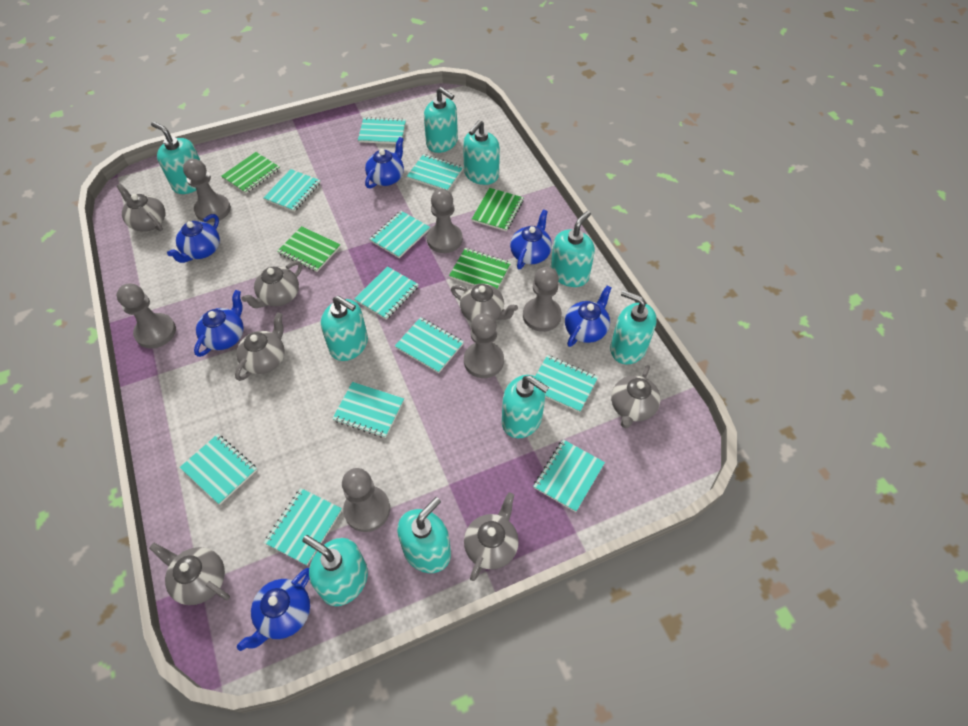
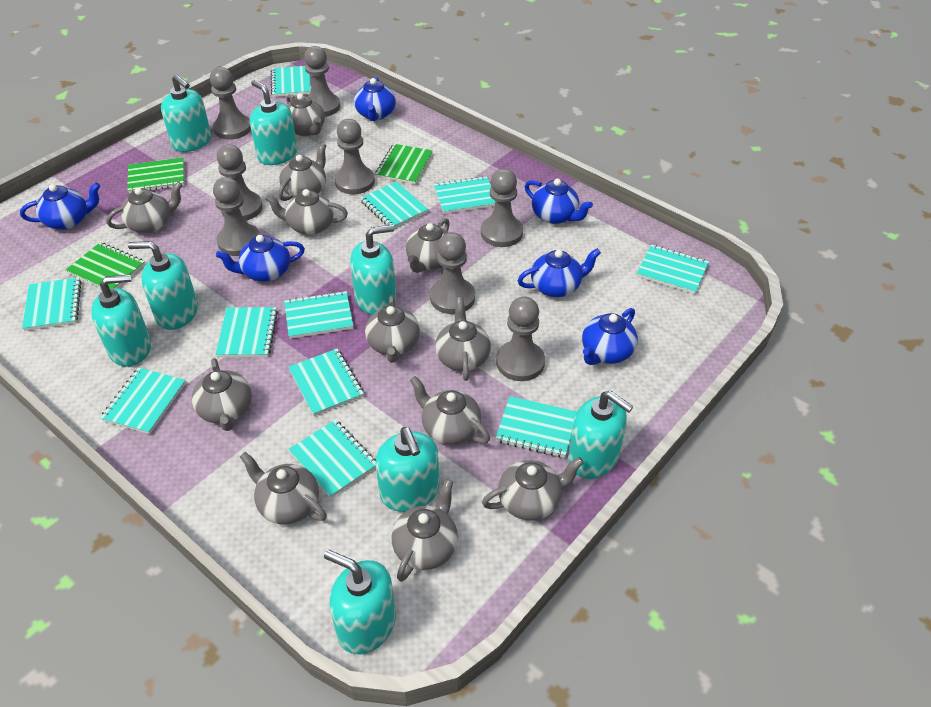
green notebook: [221,152,280,194] [277,226,341,272] [449,248,511,289] [472,188,524,231] = 4 -> [66,242,145,289] [127,157,184,193] [375,144,433,184] = 3
grey pawn: [116,284,176,348] [183,159,231,223] [342,468,390,532] [427,189,463,253] [464,313,504,378] [523,267,562,332] = 6 -> [210,67,251,140] [213,177,260,256] [217,144,263,221] [304,46,340,117] [334,119,375,194] [430,232,475,314] [481,169,523,247] [496,296,545,381] = 8
grey teapot: [116,184,165,231] [149,543,230,605] [235,312,285,381] [242,261,302,308] [451,284,518,322] [464,493,519,581] [611,365,660,428] = 7 -> [106,182,183,233] [192,358,252,431] [240,452,327,524] [265,189,348,235] [278,143,326,201] [286,93,325,136] [365,295,420,363] [392,479,458,582] [406,218,450,273] [410,376,490,445] [435,297,491,381] [482,457,584,520] = 12
turquoise soap dispenser: [151,122,201,194] [302,535,368,606] [321,296,368,361] [397,497,451,573] [424,87,458,153] [463,120,500,185] [502,375,549,438] [551,211,595,287] [610,290,657,365] = 9 -> [91,274,151,367] [128,241,198,330] [161,74,211,152] [250,80,298,165] [324,550,396,654] [350,224,397,315] [375,427,439,512] [568,391,634,479] = 8

